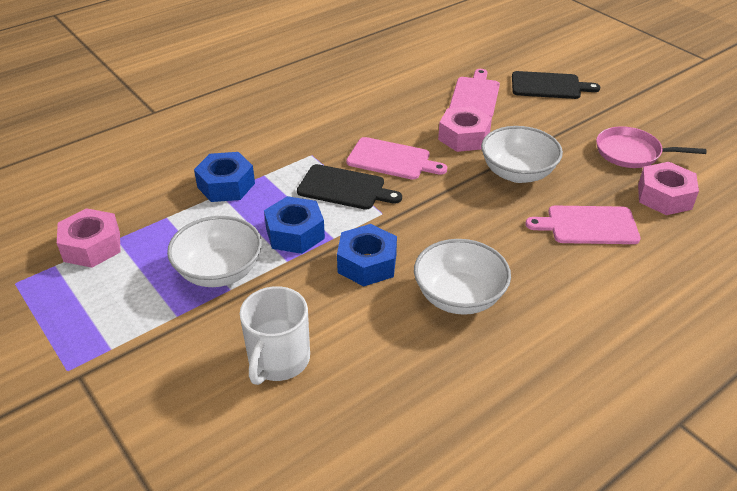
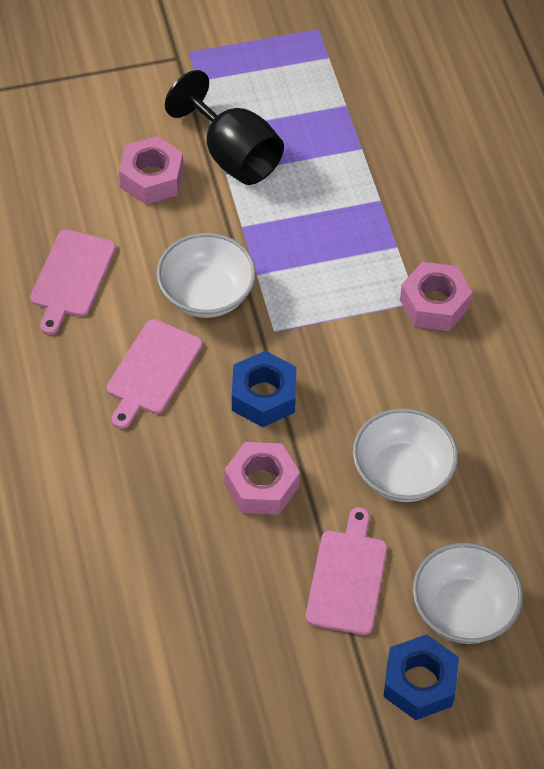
black cutting board: [297,164,402,210] [512,71,600,99] = 2 -> none = 0
black goblet: none = 0 -> [165,70,284,185] = 1
blue nut: [194,152,255,202] [264,196,325,254] [337,224,397,286] = 3 -> [232,351,296,427] [383,634,459,720] = 2
pink pan: [596,126,706,168] = 1 -> none = 0
white mug: [240,286,310,385] = 1 -> none = 0

